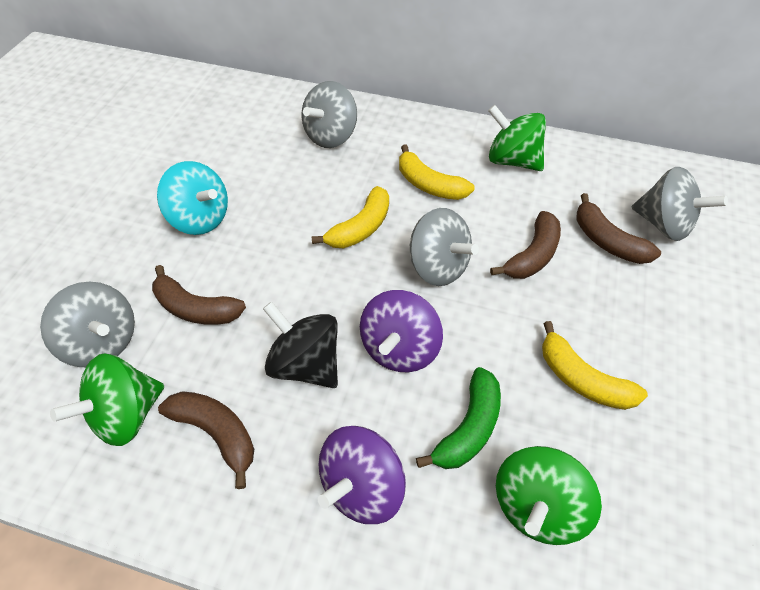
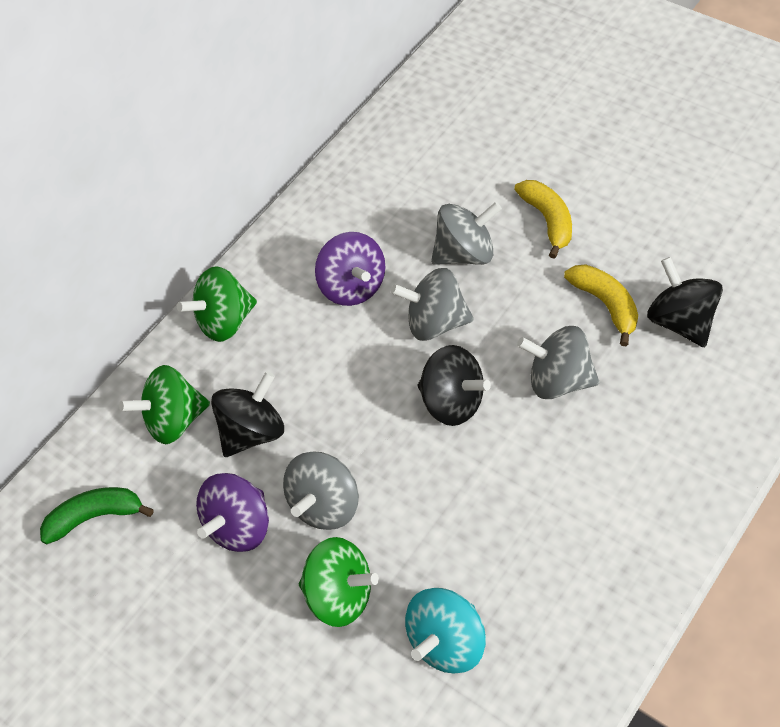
black spinning top: [263,302,338,388] = 1 -> [211,371,284,457] [418,345,491,426] [647,257,723,347] = 3
brown banana: [152,265,246,325] [158,391,254,489] [490,211,561,279] [576,193,661,264] = 4 -> none = 0
yellow banana: [311,186,389,248] [399,144,475,200] [542,321,648,410] = 3 -> [514,180,572,259] [564,264,638,346] = 2

